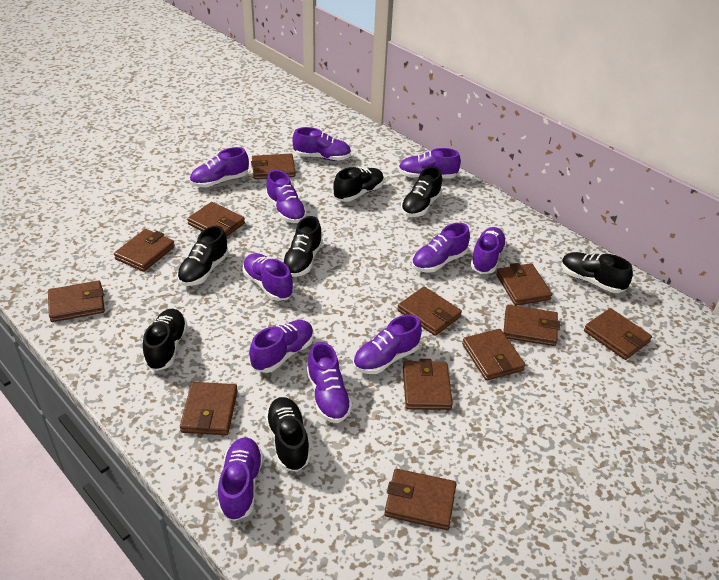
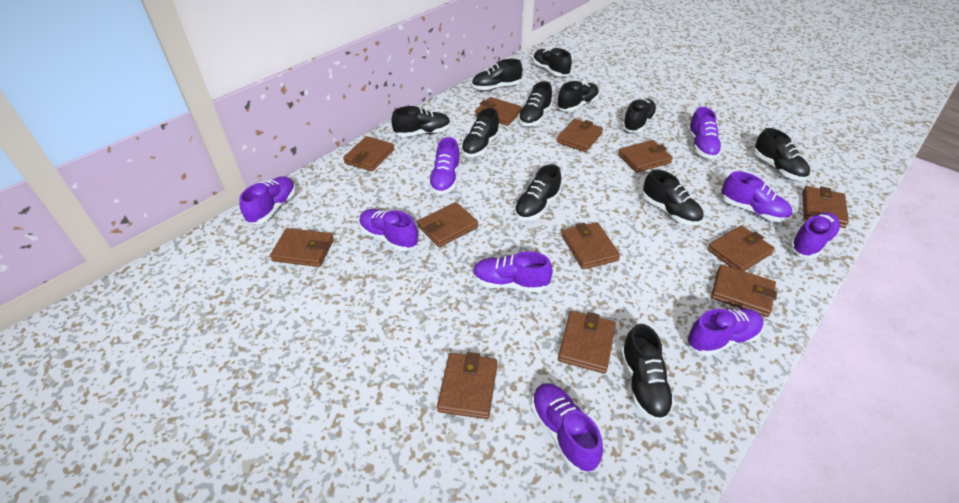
black shoe: [143,309,188,371] [177,226,229,286] [265,397,310,472] [282,216,323,277] [333,167,384,202] [401,167,442,217] [561,252,633,293] = 7 -> [391,106,451,137] [461,108,500,157] [472,59,522,91] [514,164,561,221] [518,81,552,126] [533,48,572,77] [557,81,599,112] [620,324,675,422] [622,98,657,133] [642,169,703,226] [754,128,810,181] = 11
purple shoe: [190,147,249,188] [218,437,263,521] [243,253,294,301] [249,320,313,373] [266,170,307,223] [292,127,351,161] [307,342,352,423] [353,315,422,374] [398,148,461,178] [412,223,470,272] [470,227,507,274] = 11 -> [239,176,296,224] [359,209,418,251] [428,137,461,195] [473,251,553,292] [531,383,603,472] [687,107,722,159] [687,308,763,356] [721,171,792,222] [790,212,841,258] = 9

